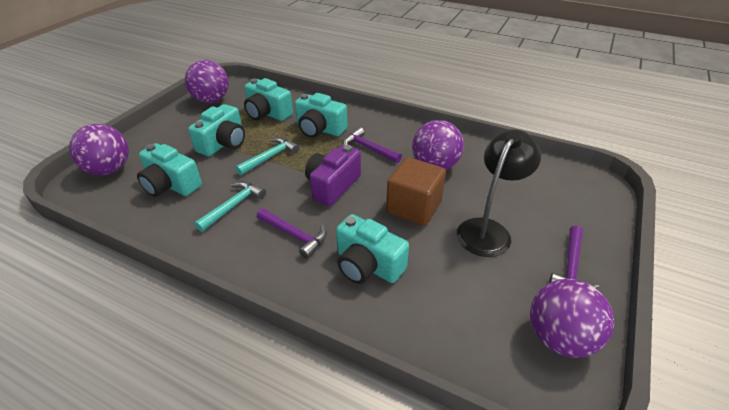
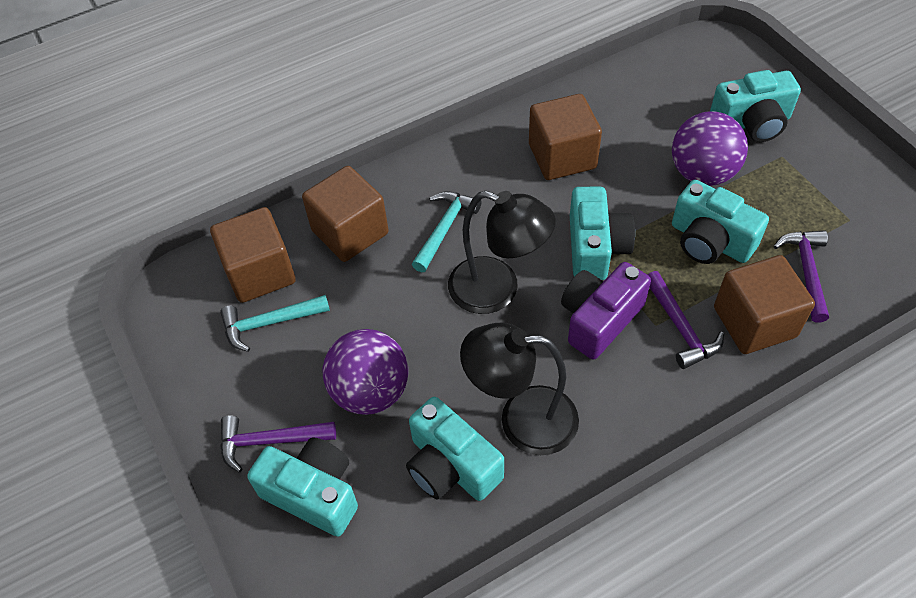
black lamp: [457,129,541,257] = 1 -> [448,191,556,314] [460,323,579,455] = 2
brown cube: [386,157,446,226] = 1 -> [210,207,296,303] [302,166,388,262] [529,94,602,180] [714,255,815,354] = 4
purple ball: [69,124,129,175] [185,60,229,103] [412,120,464,170] [530,279,614,357] = 4 -> [323,329,408,415] [672,111,748,186] = 2

